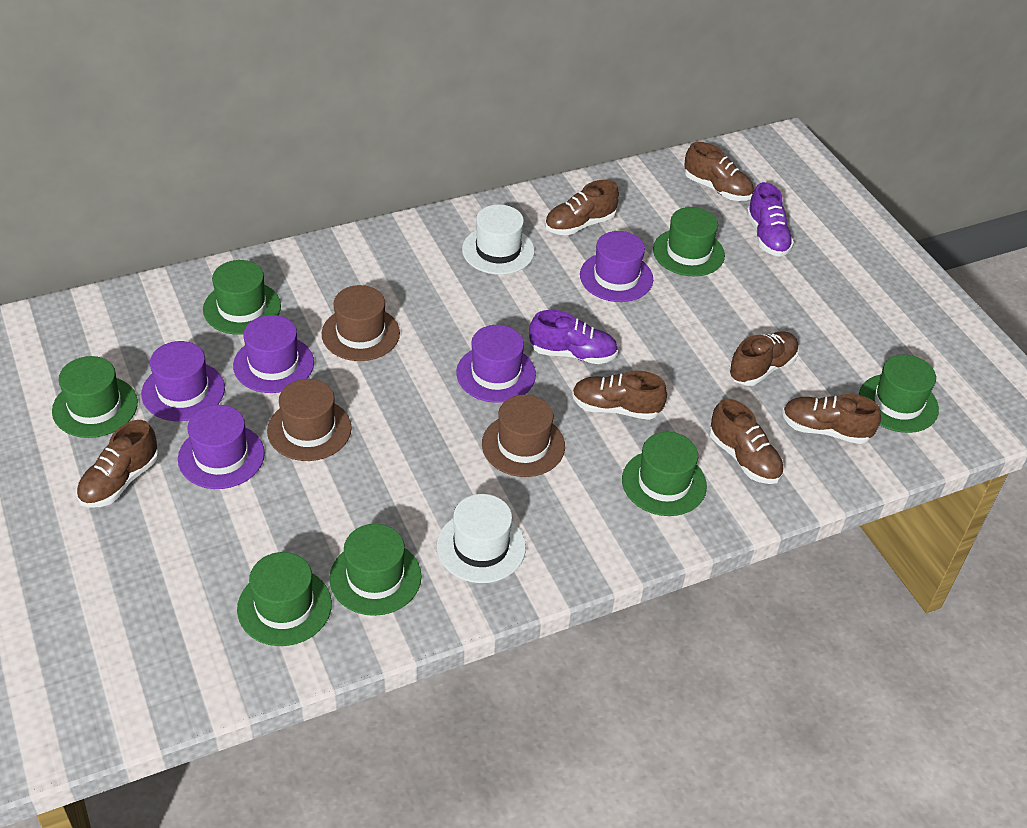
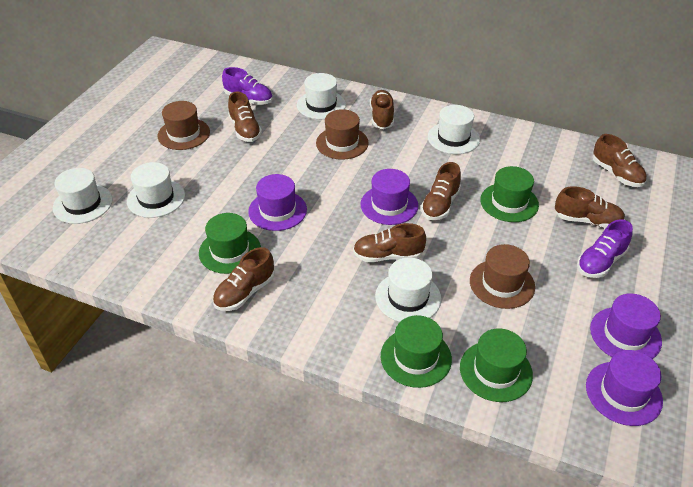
green hat: [52,356,138,438] [203,260,281,335] [237,552,332,646] [329,524,422,616] [622,432,707,516] [653,207,725,276] [859,355,939,433] = 7 -> [199,213,261,274] [381,315,452,388] [460,328,533,402] [480,166,539,222] = 4
purple hat: [141,341,225,421] [178,405,265,489] [233,315,314,393] [456,325,536,403] [580,231,653,302] = 5 -> [248,174,307,231] [360,169,419,225] [586,350,663,426] [590,293,662,359] = 4
white hat: [437,494,526,583] [462,204,535,275] = 2 -> [53,168,113,224] [127,162,185,218] [297,73,346,119] [375,258,441,322] [428,105,480,154] = 5

